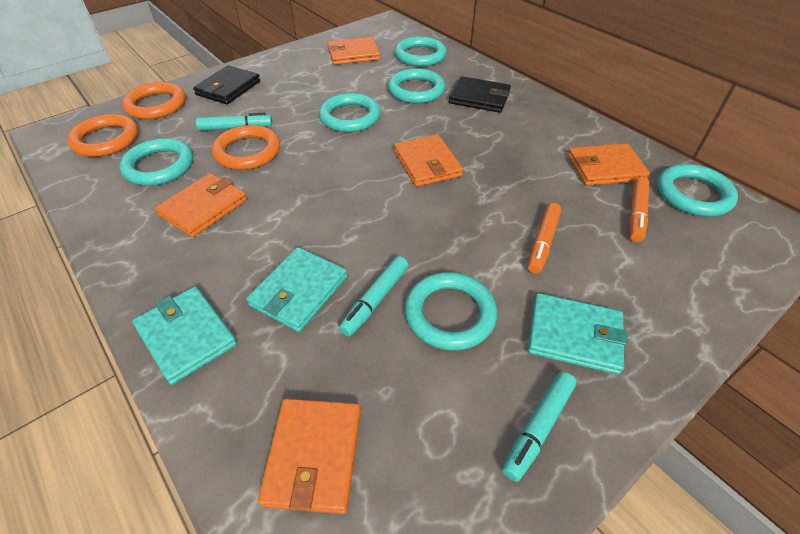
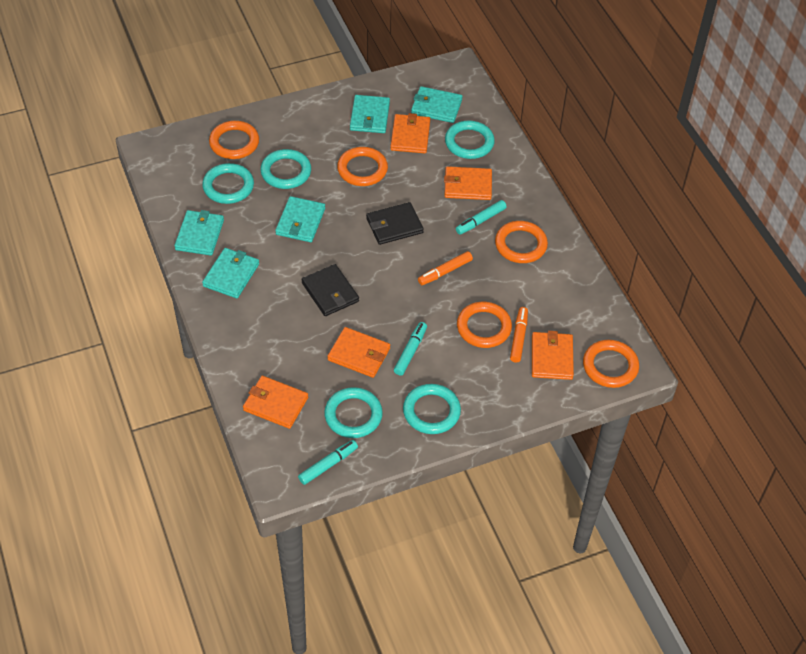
orange ring: [67,114,139,157] [122,82,186,119] [212,125,280,170] = 3 -> [209,121,259,159] [337,147,388,186] [457,302,512,348] [495,221,548,263] [583,340,639,388] = 5
turquoise ring: [120,138,193,186] [319,93,381,132] [388,68,445,104] [394,36,447,67] [405,272,497,351] [657,164,738,217] = 6 -> [202,163,254,204] [260,149,311,189] [324,387,383,438] [403,384,461,434] [445,121,495,159] = 5
turquoise wallet: [132,286,237,385] [246,247,347,332] [528,293,628,375] = 3 -> [174,210,224,256] [202,248,259,298] [275,196,325,242] [350,95,390,133] [411,86,463,123] = 5

